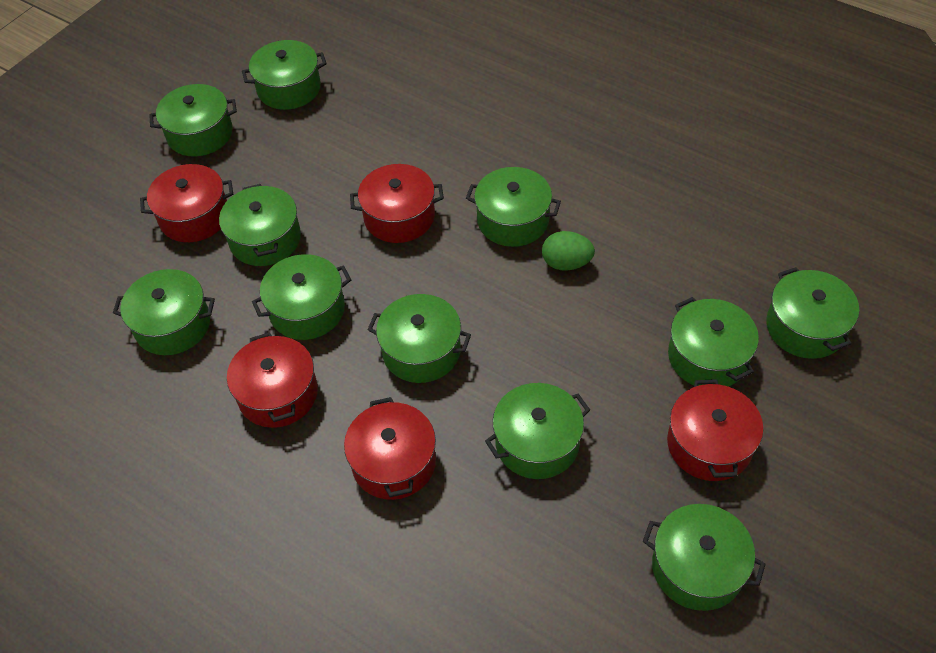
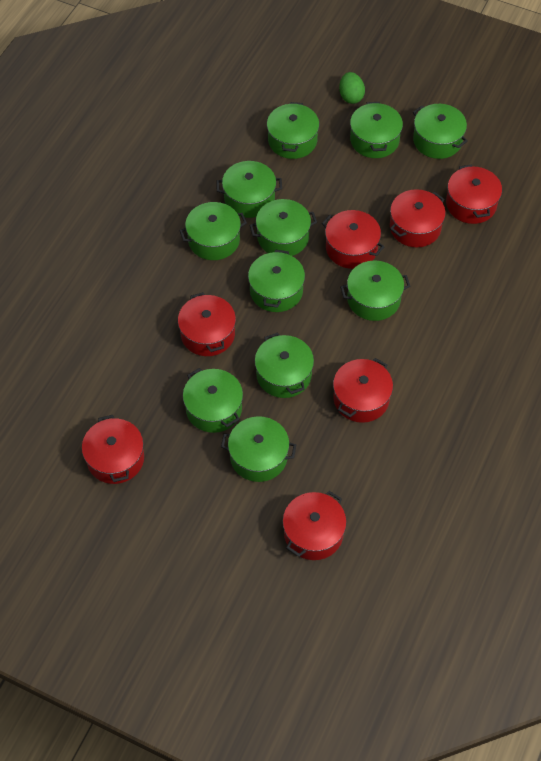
red pot: [140,164,233,242] [227,332,318,428] [344,397,436,500] [350,164,444,243] [667,379,763,481] = 5 -> [82,415,144,484] [178,292,236,356] [283,491,347,560] [322,210,384,269] [333,358,393,423] [390,189,446,248] [446,164,502,224] = 7

